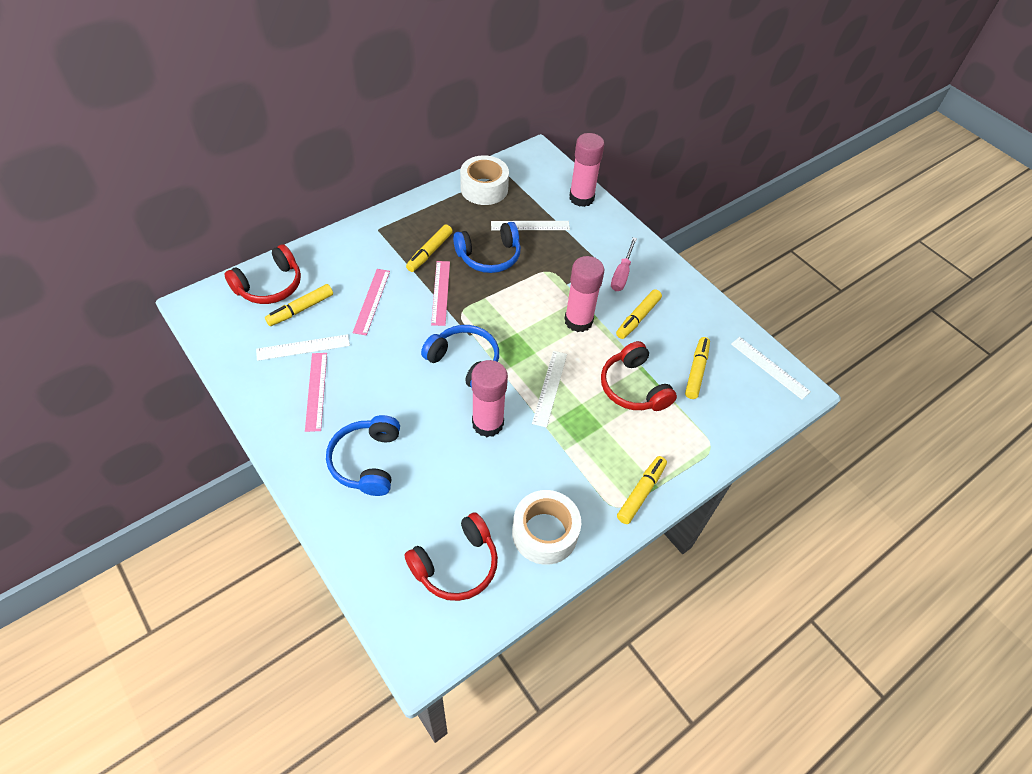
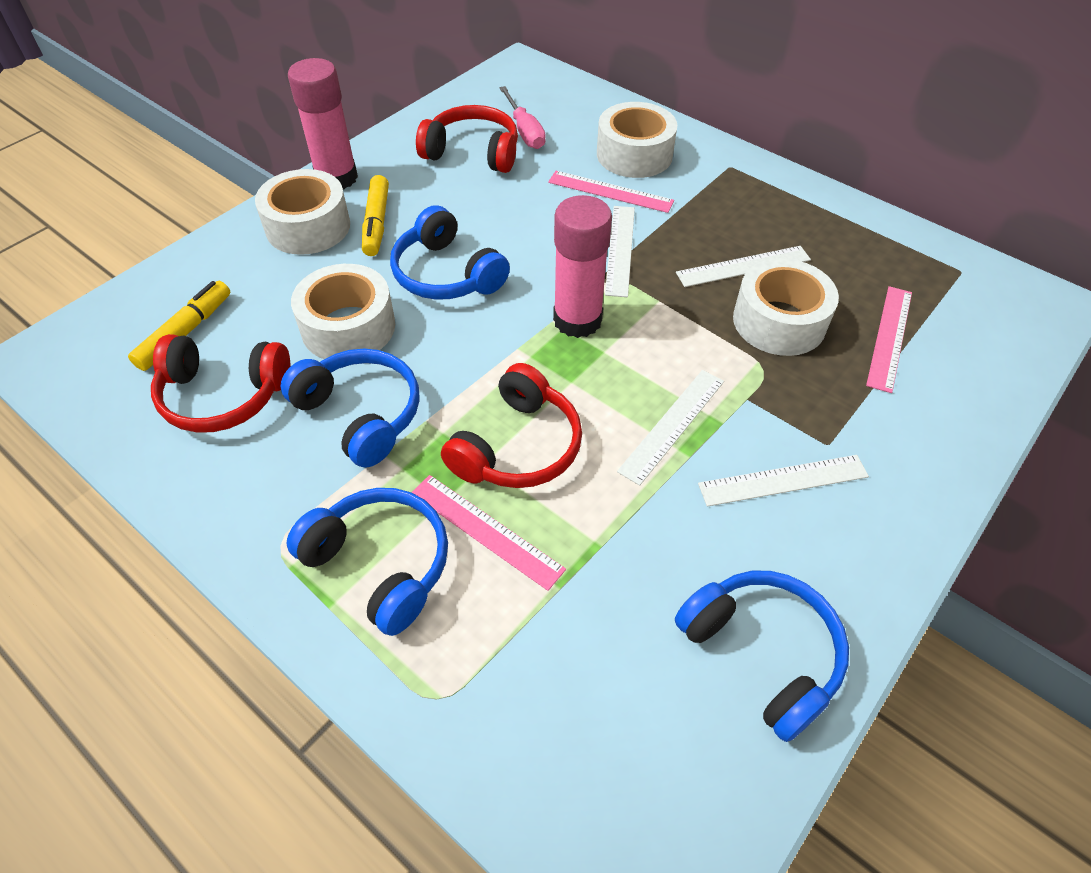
blue headphones: [326,415,400,496] [421,325,499,388] [453,222,521,273] = 3 -> [280,348,420,468] [287,488,448,636] [390,205,510,300] [675,571,849,742] = 4
pink glue stick: [472,360,508,437] [564,256,605,332] [569,133,604,207] = 3 -> [288,58,358,189] [553,195,612,338] = 2
white tape: [460,155,509,205] [512,490,581,565] = 2 -> [255,169,350,255] [291,264,395,359] [597,102,677,178] [733,259,839,356] = 4
yellow marker: [265,284,333,326] [406,224,453,272] [616,289,662,339] [617,456,667,524] [685,337,710,399] = 5 -> [128,281,230,371] [362,175,389,256] = 2

